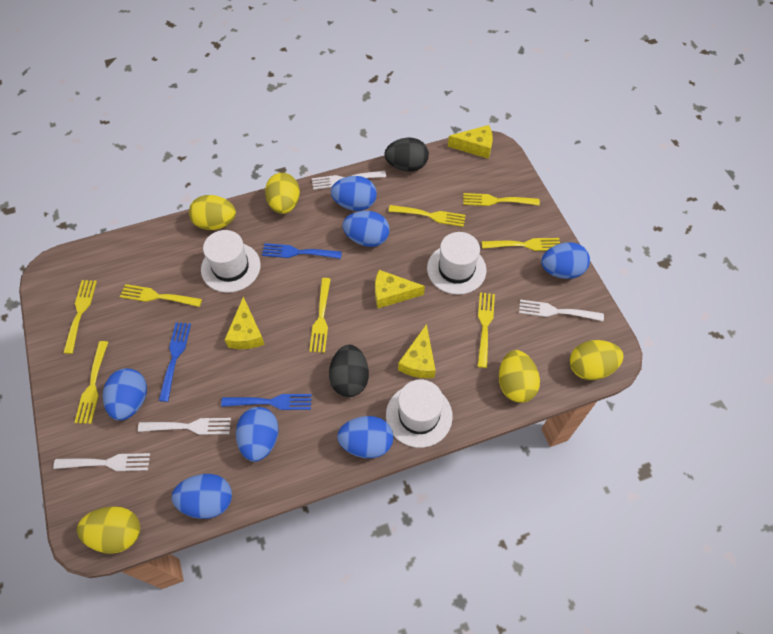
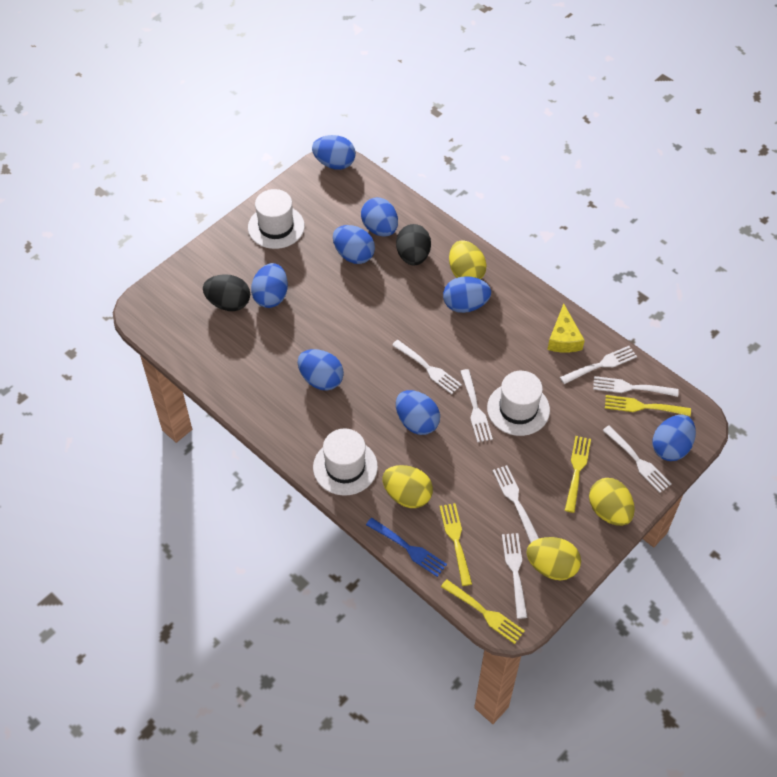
blue egg: [103,368,147,421] [172,474,232,519] [236,407,279,462] [331,176,377,211] [337,416,393,458] [343,211,390,247] [541,242,590,279] = 7 -> [251,263,288,308] [298,349,344,390] [312,135,356,170] [333,225,375,264] [361,197,398,237] [396,390,440,435] [443,276,491,313] [652,415,696,461] = 8
blue fork: [159,322,191,402] [221,394,312,410] [262,243,342,259] = 3 -> [366,518,447,577] = 1
white fork: [53,453,150,471] [138,418,231,435] [312,171,386,190] [519,300,604,321] = 4 -> [392,340,462,394] [460,369,493,442] [492,465,539,543] [502,533,527,619] [560,346,637,384] [593,376,679,397] [602,425,671,493] = 7
yellow cheese: [224,297,265,349] [375,270,425,308] [398,324,436,378] [448,125,493,159] = 4 -> [547,304,585,353] = 1
yellow egg: [77,506,140,554] [189,195,236,230] [265,173,300,214] [499,350,540,403] [570,340,624,380] = 5 -> [382,465,433,508] [449,240,486,279] [527,537,581,580] [589,478,635,526] = 4
yellow fork: [63,280,97,354] [74,341,108,424] [120,284,202,307] [309,278,331,353] [388,205,466,227] [463,193,540,206] [477,293,495,368] [482,238,560,251] = 8 -> [439,503,472,586] [441,579,525,644] [565,436,591,513] [605,395,691,416] = 4

